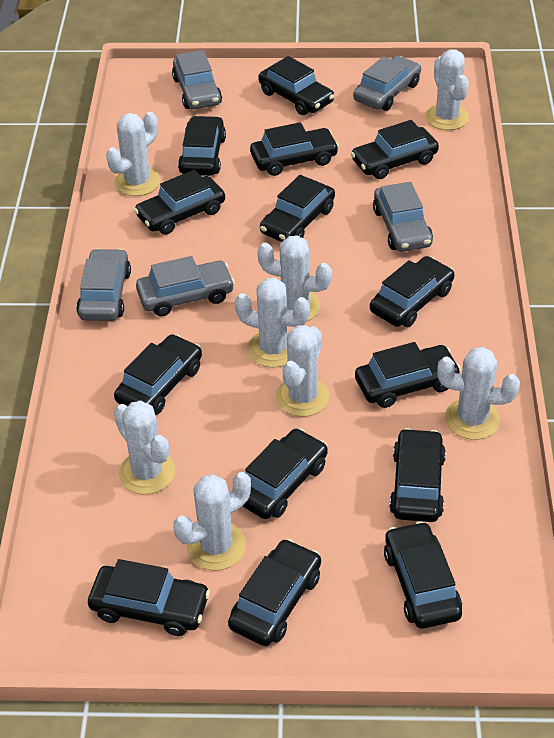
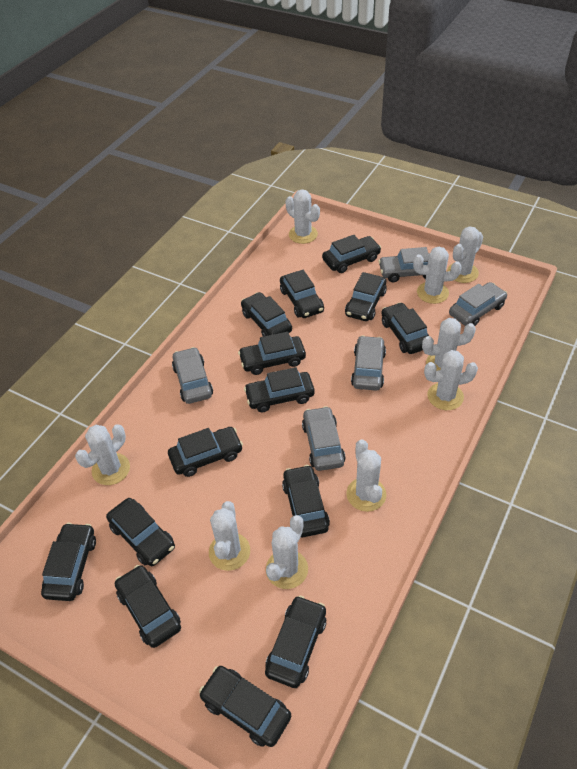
white cactus: [106,112,160,196] [114,400,176,494] [173,472,251,571] [235,278,310,368] [257,235,332,322] [276,325,330,417] [425,49,469,130] [437,347,520,440] = 8 -> [75,424,130,485] [209,501,250,571] [266,515,308,589] [285,189,320,244] [346,440,386,512] [413,247,462,304] [422,318,476,371] [424,350,478,410] [447,226,483,283] = 9

